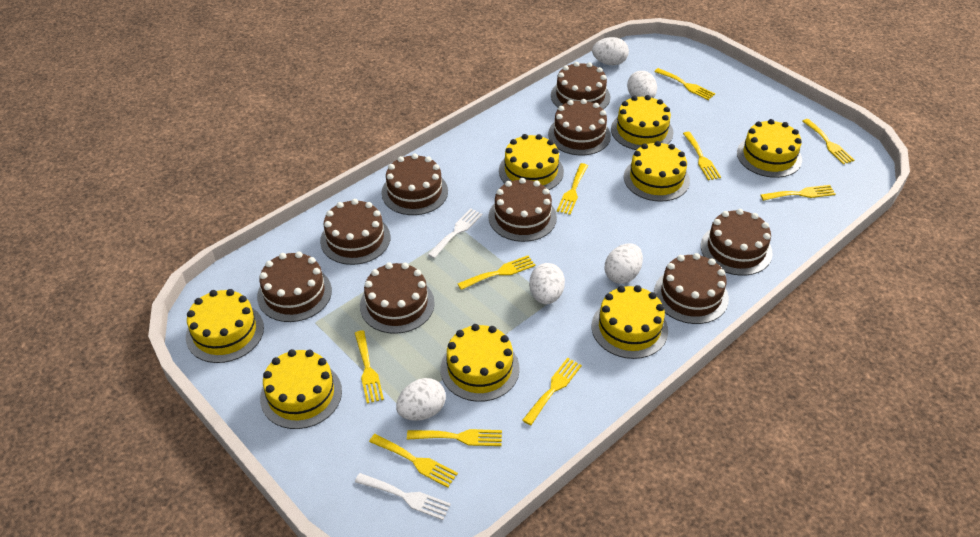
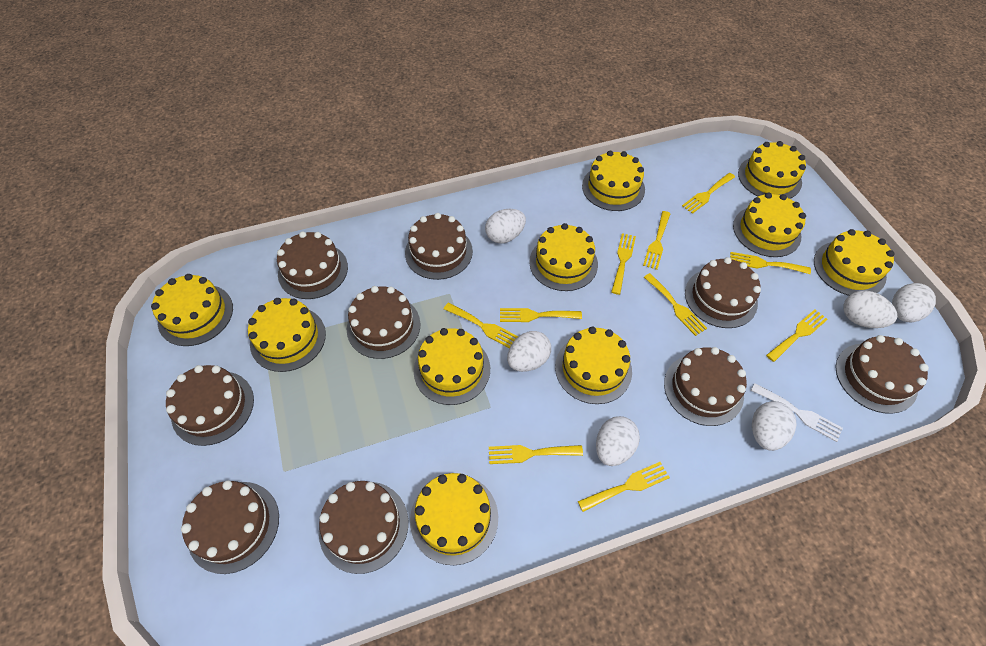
white egg: [396,378,446,421] [529,263,565,304] [592,37,629,65] [604,243,643,284] [627,71,657,98] = 5 -> [485,209,526,243] [507,331,551,372] [596,416,640,466] [752,401,797,451] [843,290,897,328] [892,283,936,322] = 6
white fork: [355,473,451,520] [427,209,483,259] = 2 -> [751,383,843,442] = 1
yellow cake: [186,289,264,363] [260,349,342,429] [440,324,520,402] [499,134,564,190] [592,285,668,359] [611,95,673,150] [624,141,690,202] [737,119,802,178] = 8 -> [151,274,233,346] [248,298,326,372] [410,473,498,565] [414,328,490,405] [529,223,598,291] [555,327,632,404] [582,151,645,211] [733,192,806,257] [738,141,806,199] [814,229,894,296] = 10

